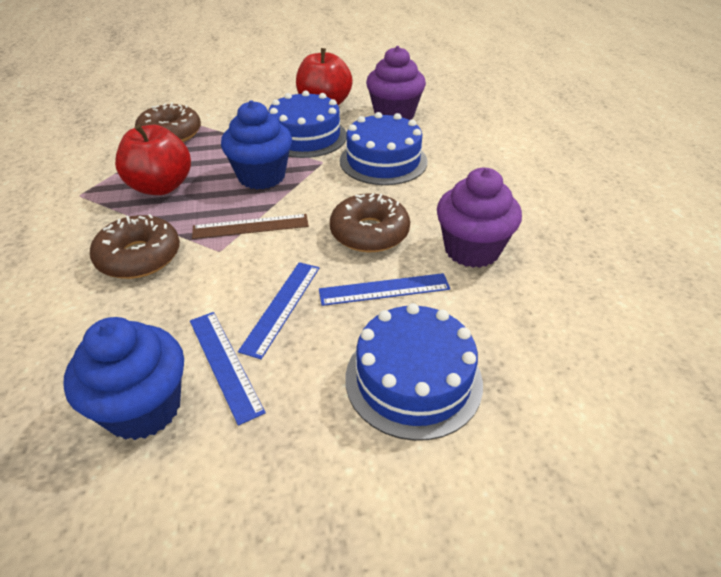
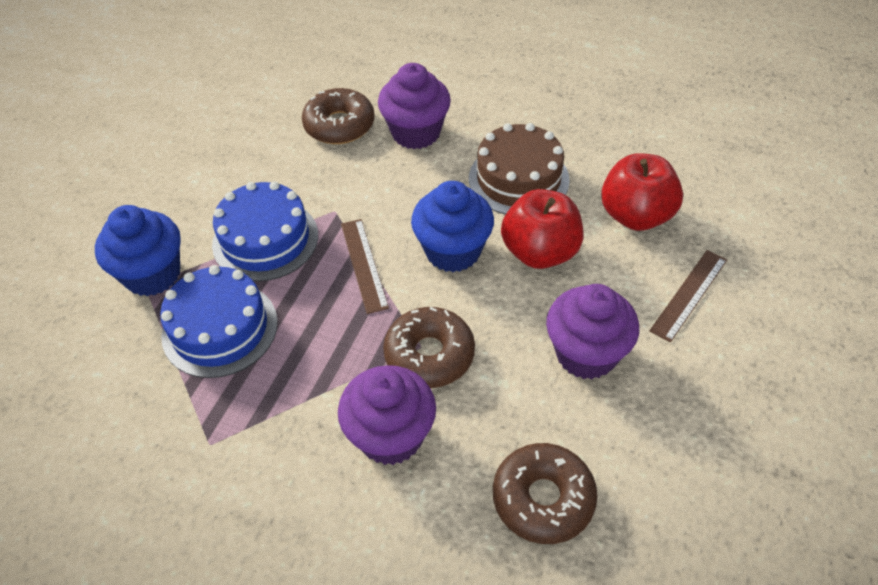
blue cake: [268,90,347,158] [340,112,428,185] [345,303,483,441] = 3 -> [160,265,278,378] [212,181,318,281] = 2
blue ruler: [190,312,266,426] [238,262,319,359] [319,273,450,306] = 3 -> none = 0
brown cake: none = 0 -> [469,123,570,215] = 1
brown ruler: [192,214,309,239] = 1 -> [341,219,389,314] [649,250,727,343] = 2
purple cupcake: [366,46,426,120] [437,168,522,268] = 2 -> [338,365,436,465] [378,63,451,149] [546,284,639,379] = 3

